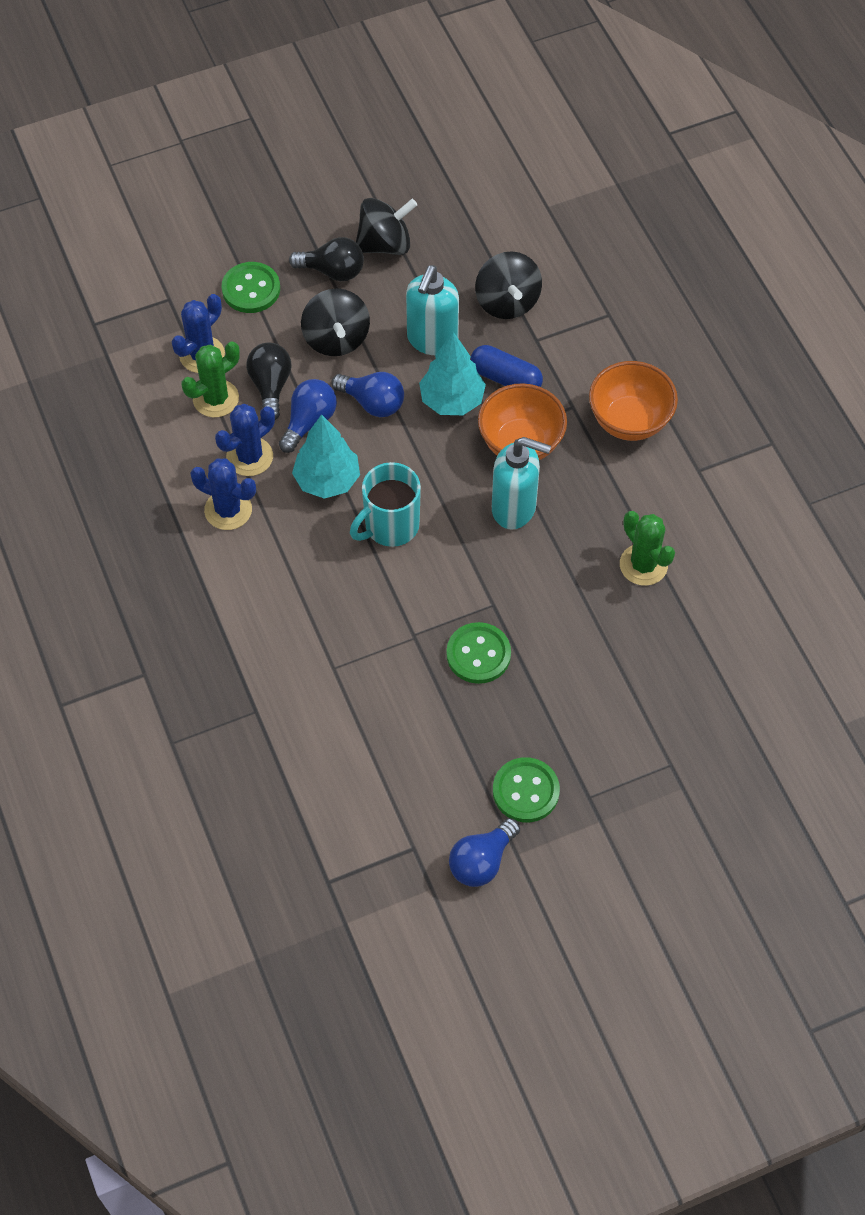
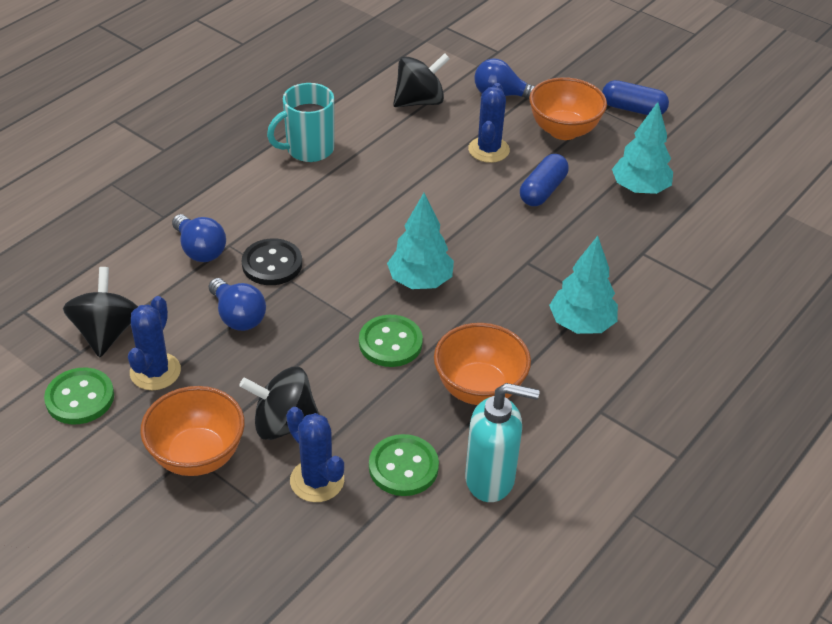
black button: none = 0 -> [242,238,302,285] = 1
black light bulb: [247,342,292,420] [289,237,364,281] = 2 -> none = 0
blue capsule: [470,345,543,387] = 1 -> [520,154,569,206] [602,80,669,115] = 2
green cactus: [182,341,240,417] [620,511,675,586] = 2 -> none = 0
orange bowl: [478,383,567,460] [589,361,678,441] = 2 -> [140,386,245,476] [434,323,531,405] [529,77,607,140] = 3
turquoise soap dispenser: [406,265,459,355] [492,437,551,529] = 2 -> [465,383,540,502] = 1
turquoise tree: [292,414,360,499] [419,332,486,415] = 2 -> [387,193,454,289] [549,236,618,334] [612,102,673,194] = 3

